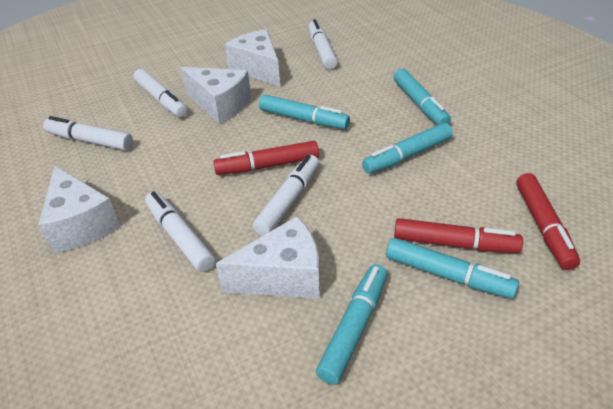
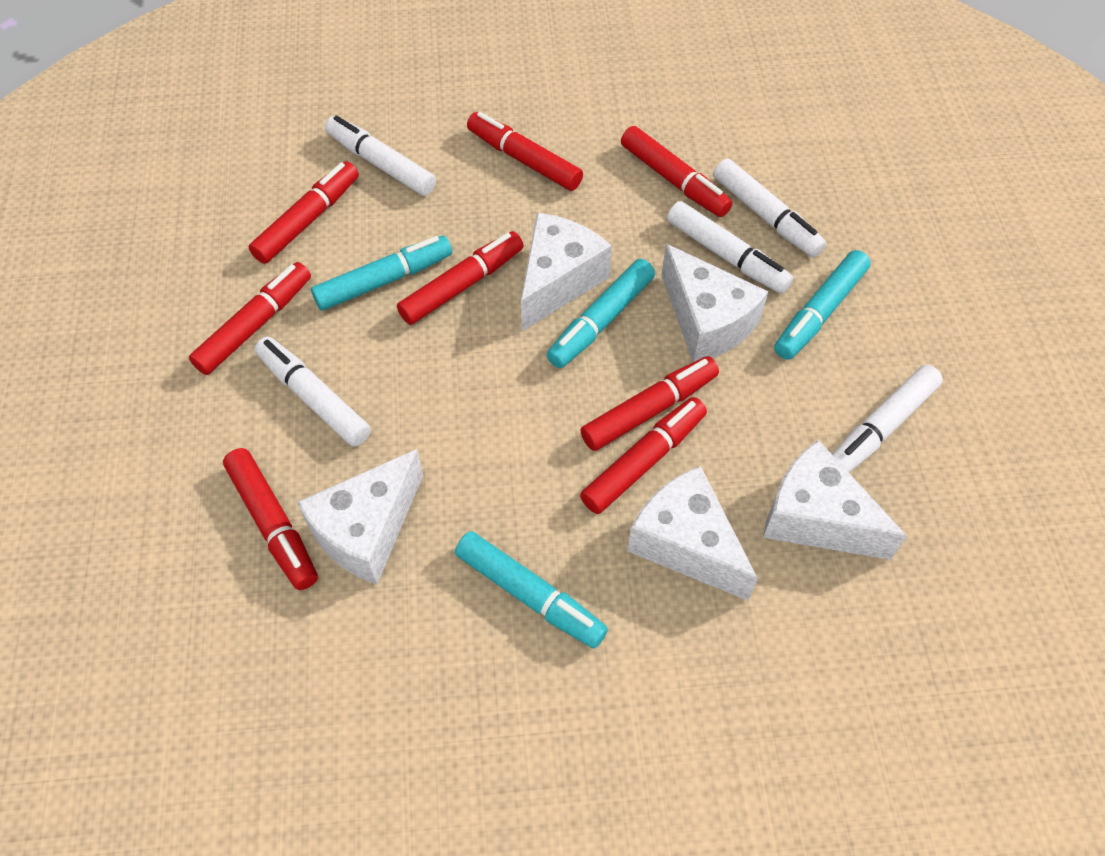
red marker: [213,141,319,175] [394,218,523,253] [516,173,580,270] = 3 -> [189,262,311,375] [223,448,318,590] [249,161,359,264] [397,231,524,325] [467,112,583,191] [580,356,719,451] [580,397,707,514] [621,126,732,217] = 8
turquoise marker: [259,94,350,129] [316,264,388,385] [362,123,453,174] [386,238,519,299] [394,69,451,125] = 5 -> [311,235,452,311] [455,531,608,648] [547,259,655,368] [774,250,871,360] = 4
white cheese: [38,166,120,253] [181,67,251,124] [216,216,320,299] [225,29,280,87] = 4 -> [297,449,423,585] [521,213,612,331] [627,466,758,601] [661,244,768,362] [763,440,907,560] = 5

